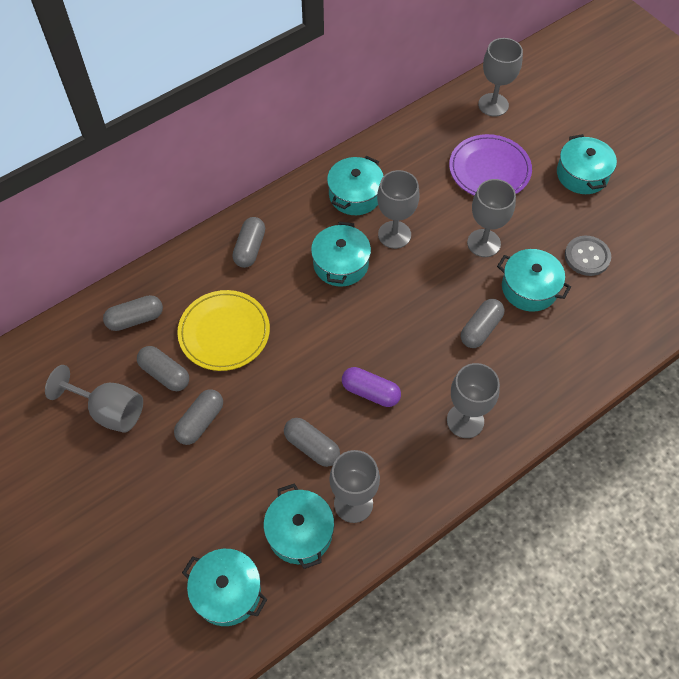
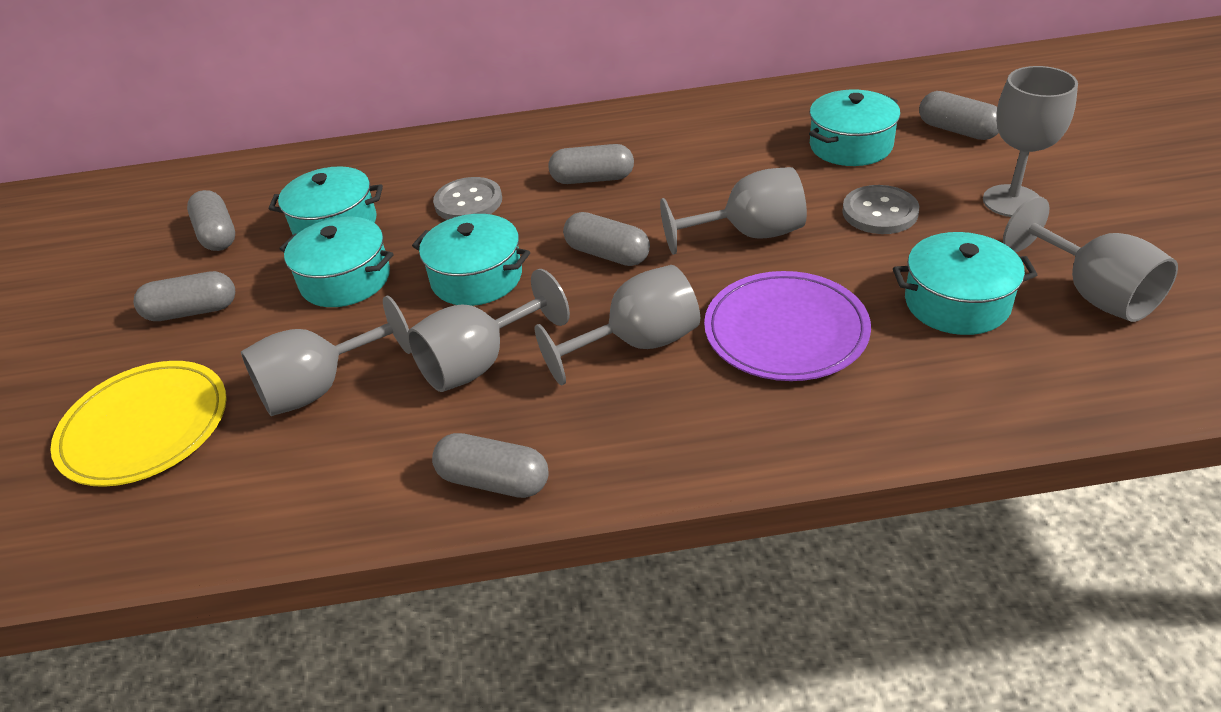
grey button: [565,236,611,276] = 1 -> [433,177,502,220] [842,185,919,234] = 2
purple capsule: [342,367,401,407] = 1 -> none = 0
turquoise pot: [182,549,268,626] [264,483,334,569] [311,221,371,287] [327,156,384,215] [497,249,571,312] [557,134,617,194] = 6 -> [269,166,383,235] [280,217,393,307] [412,214,530,306] [809,90,900,166] [893,232,1037,335] = 5

